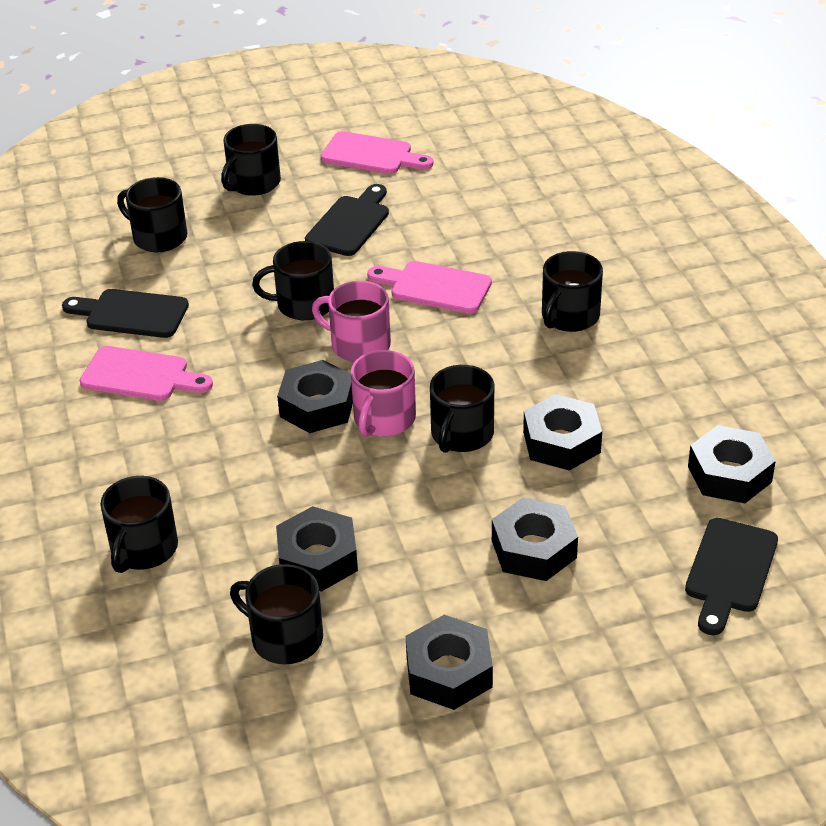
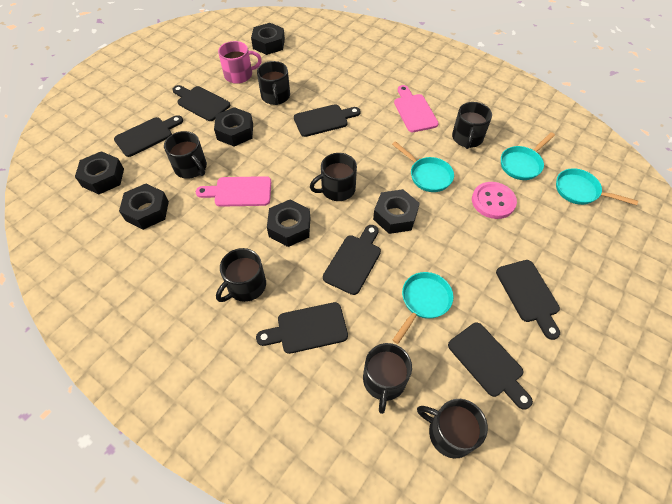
black cutting board: [62,289,189,338] [305,184,389,256] [685,518,778,635] = 3 -> [114,115,183,157] [172,85,230,121] [256,302,348,354] [294,104,361,137] [323,225,381,295] [448,323,533,410] [496,260,560,340] = 7
pink button: none = 0 -> [472,182,517,219] = 1
pink cutting board: [80,346,213,401] [321,131,433,174] [367,261,492,314] = 3 -> [196,176,271,207] [394,85,439,132] = 2
pink mug: [312,281,391,362] [351,350,416,437] = 2 -> [218,41,262,84] = 1
turquoise pan: none = 0 -> [392,141,454,192] [393,272,453,344] [501,132,555,180] [556,168,638,205] = 4

